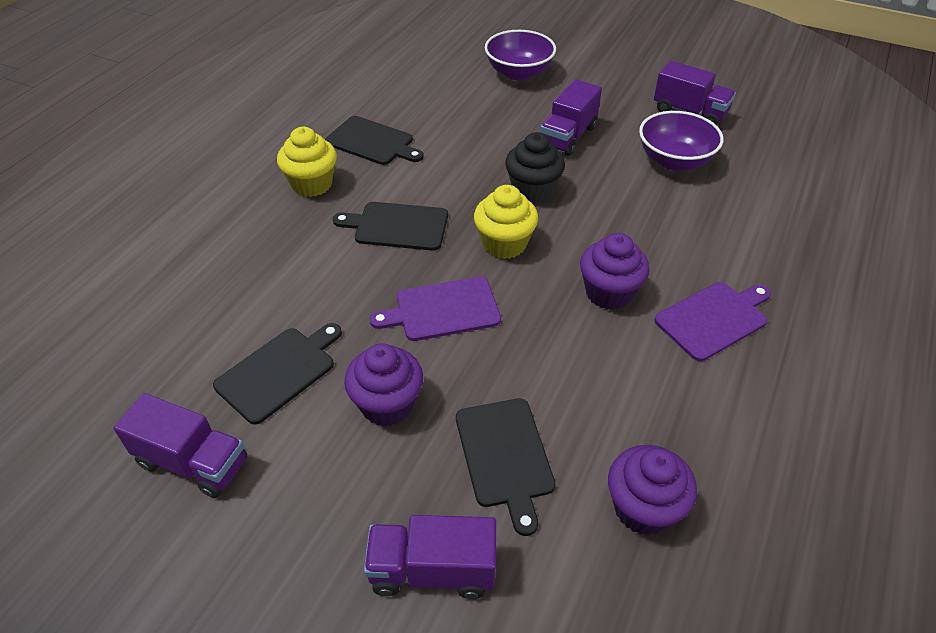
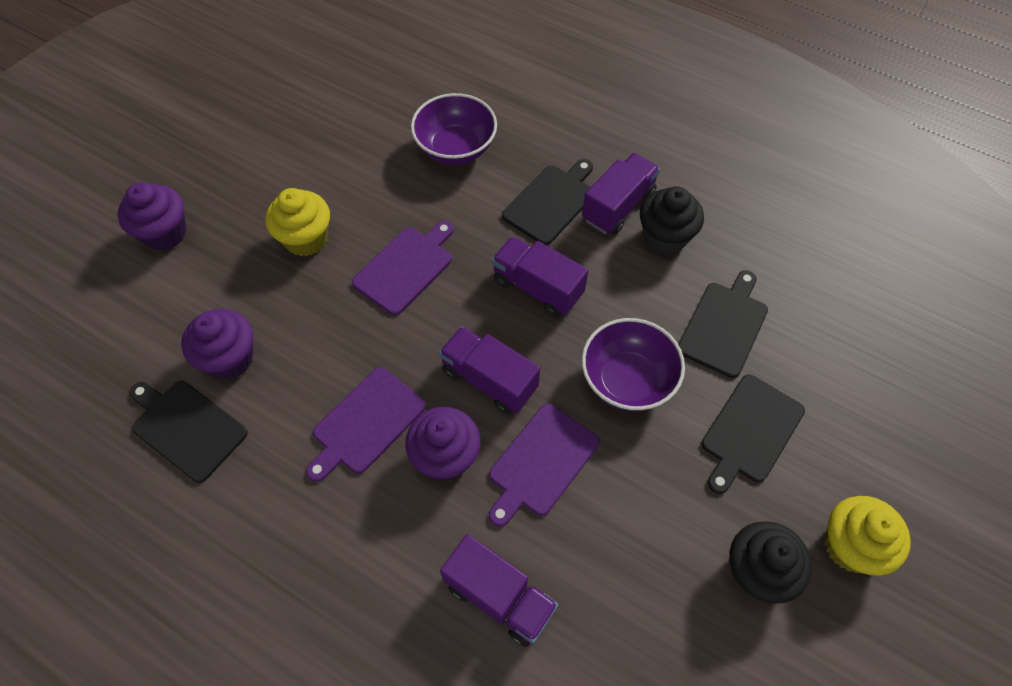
black cupcake: [505,132,565,203] = 1 -> [640,186,704,255] [730,521,812,604] = 2
purple cutting board: [370,277,501,341] [655,282,771,361] = 2 -> [306,367,426,482] [352,221,454,315] [489,404,599,527] = 3

